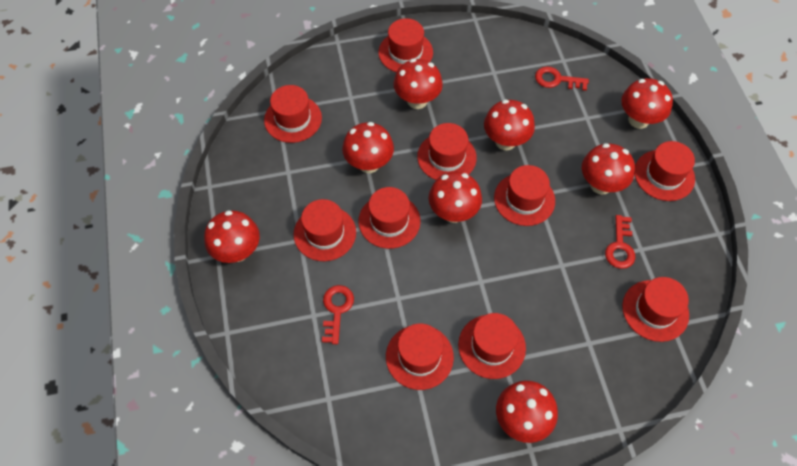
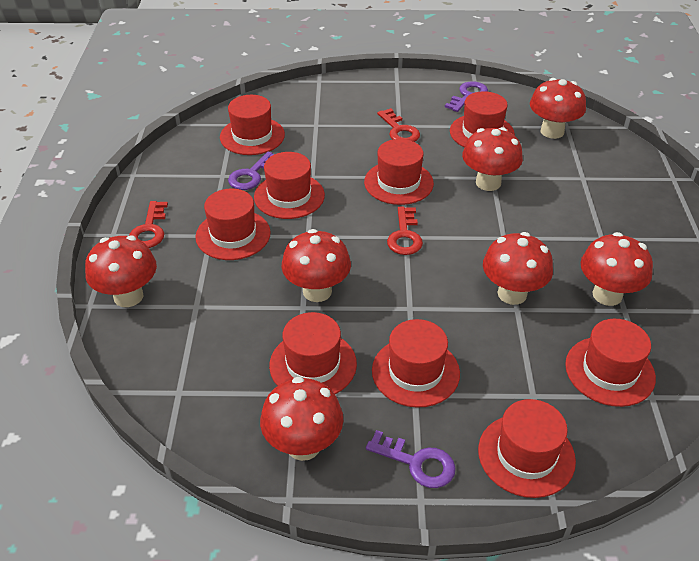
purple key: none = 0 -> [228,152,274,190] [366,430,456,488] [445,81,488,112] = 3
red hat: [264,85,322,143] [294,199,356,261] [359,187,421,249] [379,18,433,72] [386,324,454,390] [417,123,477,180] [458,313,526,379] [494,165,555,226] [622,277,689,342] [634,141,695,201] = 10 -> [195,189,271,260] [220,95,285,155] [254,152,325,219] [269,312,357,394] [364,139,434,205] [372,319,460,408] [450,91,515,147] [478,399,576,498] [565,319,656,407] = 9
red mushroom: [204,210,260,263] [342,122,394,173] [393,59,443,109] [429,172,482,223] [484,100,535,150] [496,381,558,443] [582,143,635,195] [621,78,673,129] = 8 -> [85,235,157,307] [260,377,343,461] [281,229,351,302] [462,127,523,191] [483,232,553,305] [530,78,586,139] [581,232,653,306] = 7

